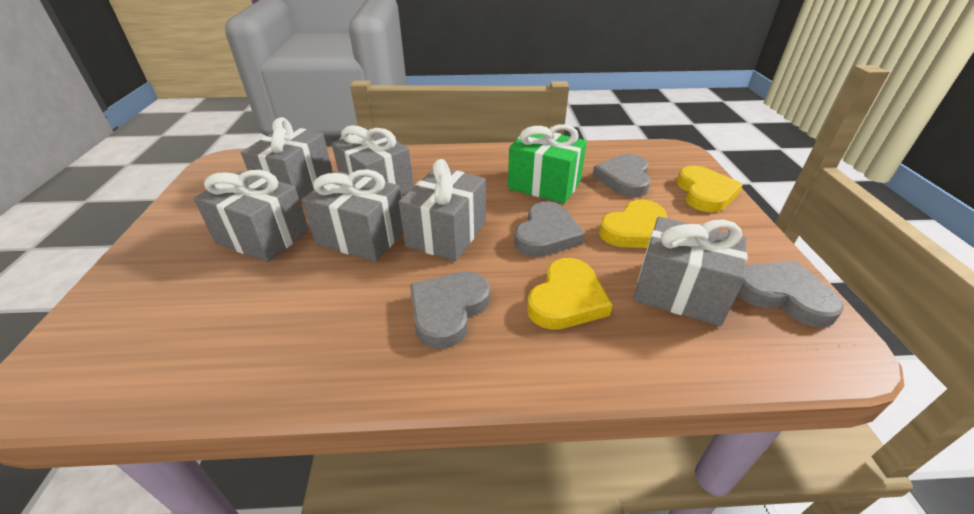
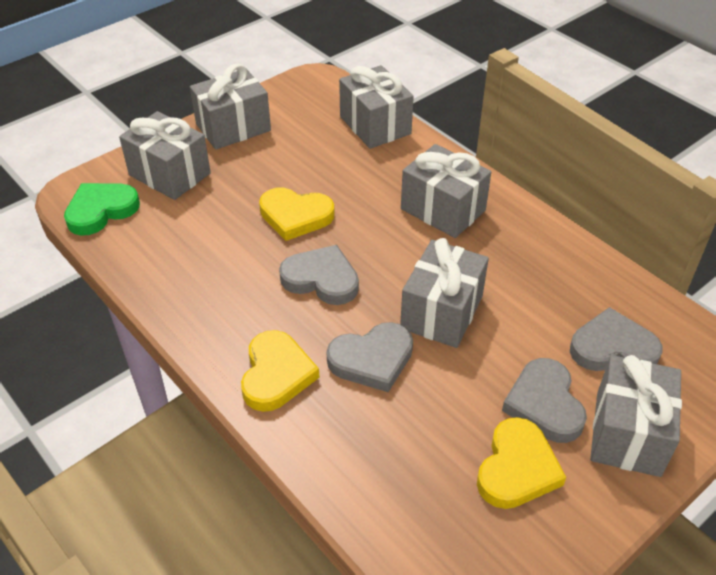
green gift: [508,124,587,204] = 1 -> none = 0
green heart: none = 0 -> [64,183,140,236] = 1

